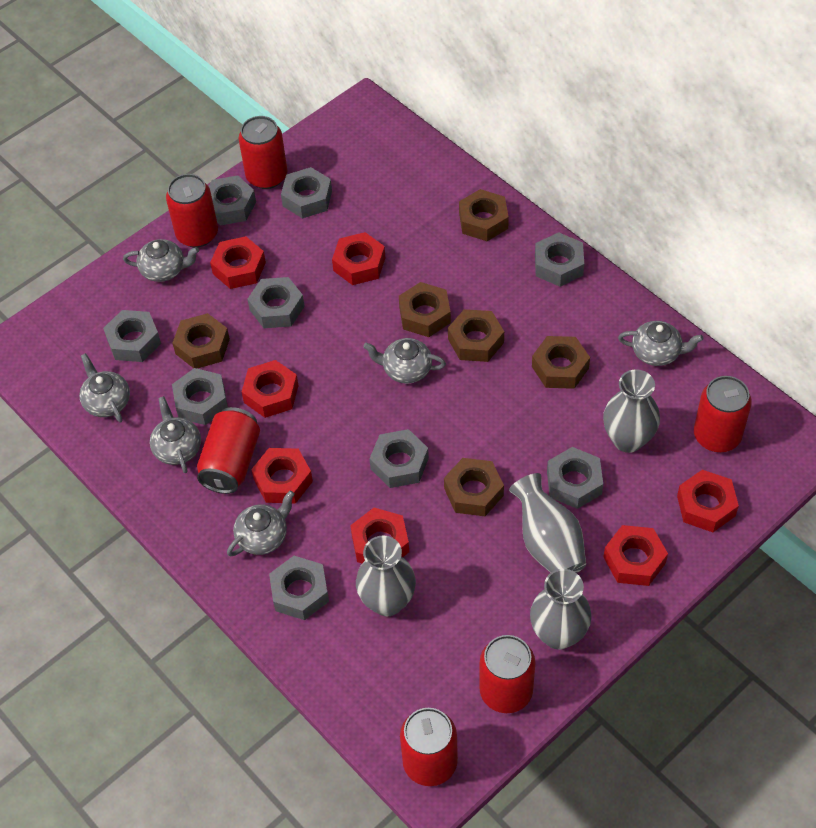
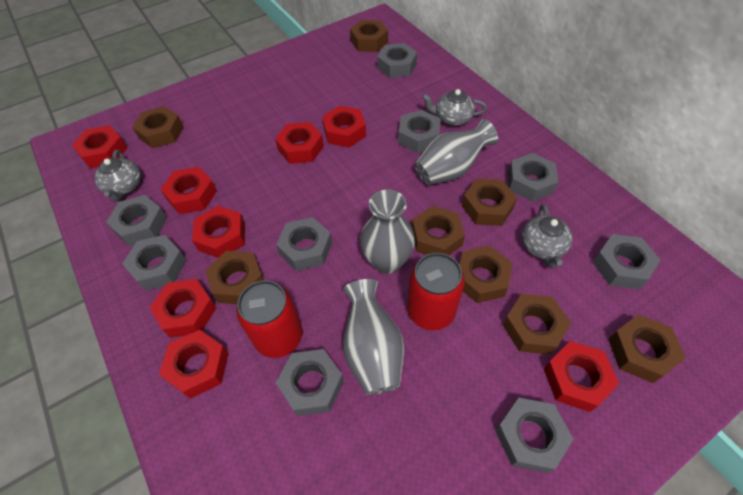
brown nut: [173,313,230,368] [399,282,451,337] [444,458,504,516] [448,309,504,362] [459,189,509,241] [532,336,590,389] = 6 -> [132,106,184,148] [205,251,264,304] [350,20,388,52] [412,206,465,255] [459,245,512,303] [462,179,517,226] [503,294,571,355] [608,314,686,383] = 8
grey teapot: [79,353,130,423] [123,239,199,282] [150,396,201,473] [227,491,294,556] [363,338,446,384] [618,321,703,366] = 6 -> [94,150,141,202] [422,89,487,126] [522,204,573,268] = 3
grey vase: [356,536,416,616] [509,473,586,573] [530,569,592,650] [603,369,660,453] = 4 -> [343,279,404,395] [360,190,415,274] [415,119,498,185] = 3
red can: [166,174,218,248] [197,407,260,494] [239,116,288,189] [400,708,458,786] [479,635,536,713] [694,376,752,452] = 6 -> [236,280,302,358] [407,253,465,330] = 2
red nut: [210,236,266,289] [242,360,299,418] [251,448,313,504] [332,232,385,285] [350,508,409,563] [603,525,668,586] [677,470,739,532] = 7 -> [72,125,127,169] [149,279,216,338] [159,329,229,399] [161,167,217,214] [192,206,245,258] [275,122,324,164] [322,106,366,148] [543,341,619,412] = 8

